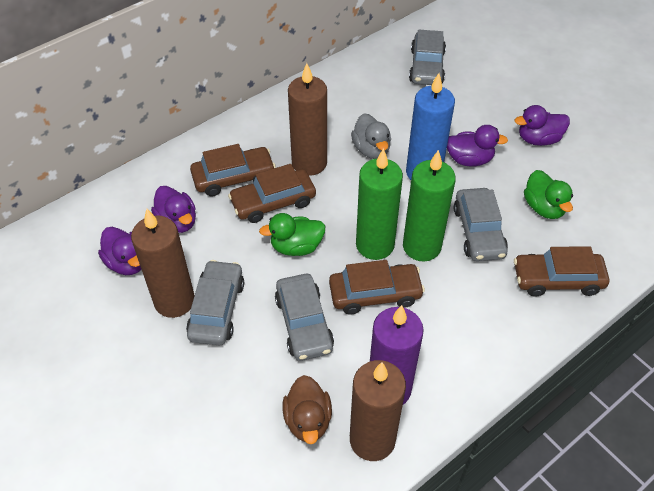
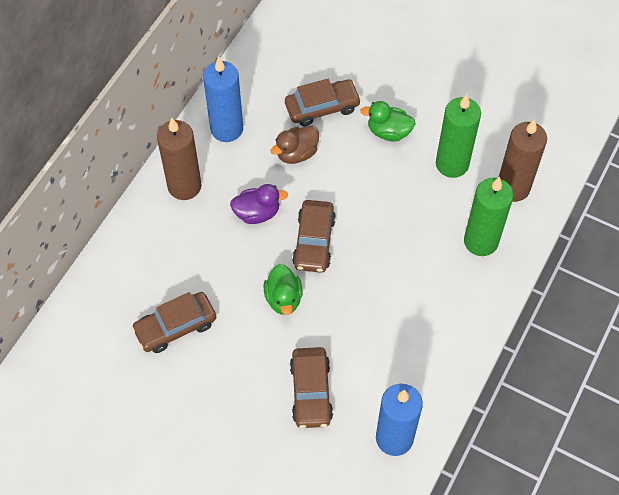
blue candle: [406,73,455,180] = 1 -> [203,57,243,142] [376,384,423,456] = 2
brown candle: [131,209,194,318] [288,63,327,176] [350,360,406,461] = 3 -> [157,118,202,200] [499,119,547,202] = 2
grey car: [186,260,244,345] [275,274,334,361] [409,30,446,85] [454,188,508,261] = 4 -> none = 0
grey duck: [351,113,391,159] = 1 -> none = 0
purple candle: [370,305,424,405] = 1 -> none = 0
purple duck: [98,227,142,275] [151,186,196,233] [447,125,508,166] [515,105,570,146] = 4 -> [230,184,288,224] = 1

